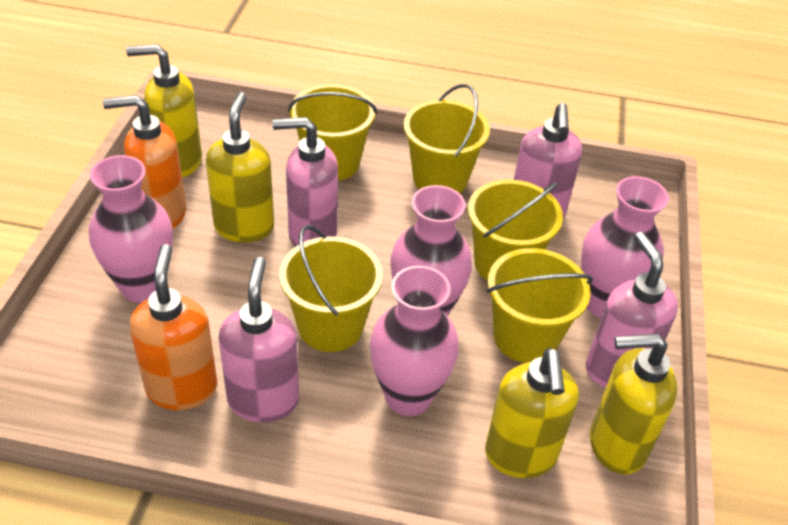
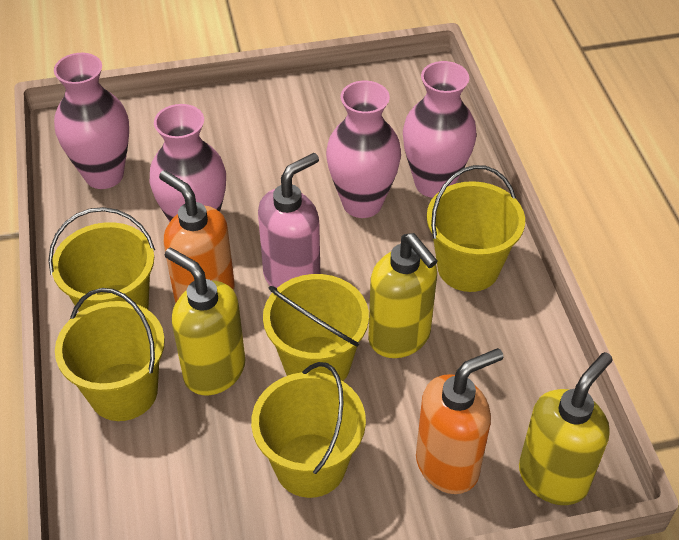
pink soap dispenser: [219,257,299,423] [273,117,338,247] [514,103,582,219] [586,232,678,388] = 4 -> [258,153,320,288] = 1
yellow soap dispenser: [126,44,202,177] [206,92,274,243] [485,348,579,478] [590,333,678,475] = 4 -> [165,248,245,395] [368,233,437,358] [519,352,613,505] = 3

